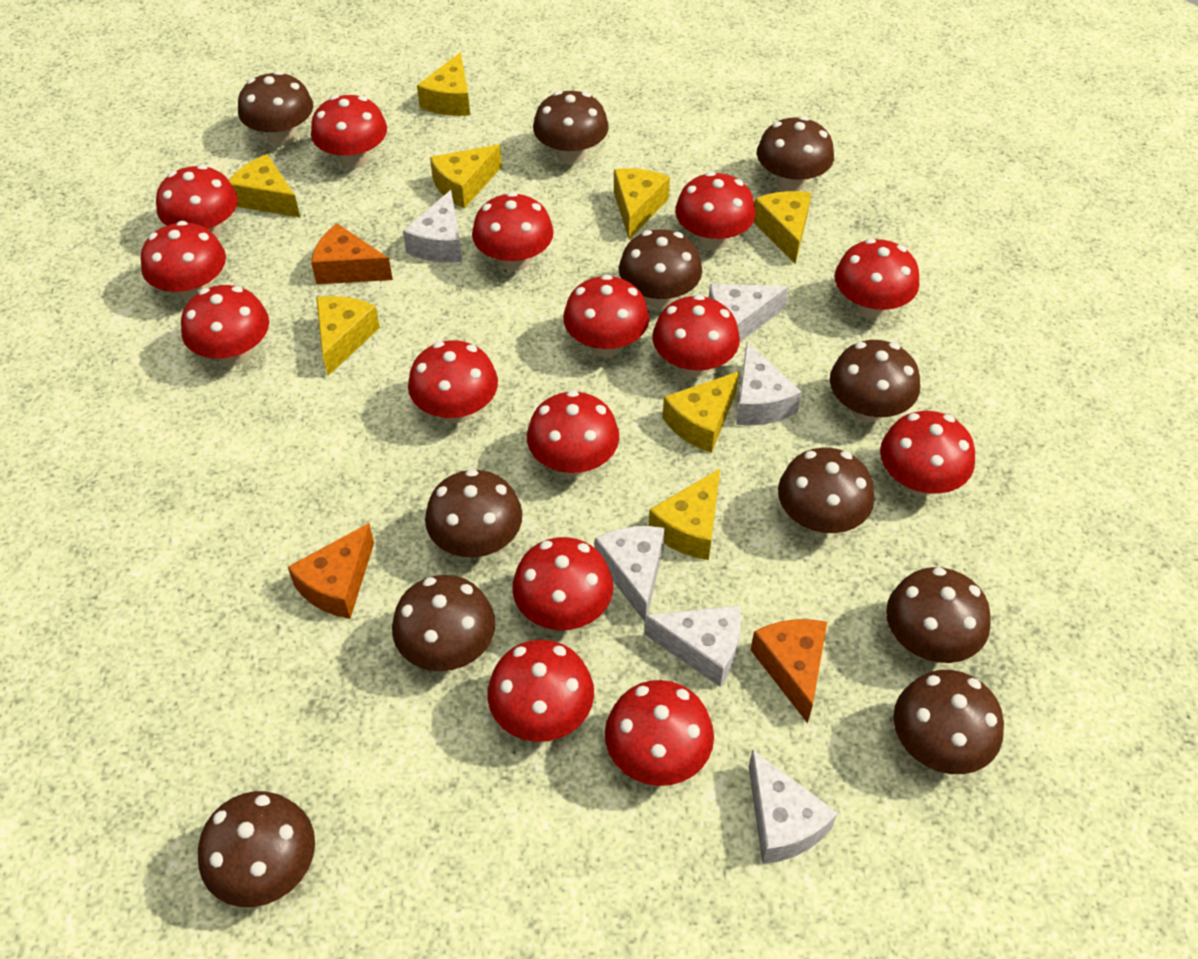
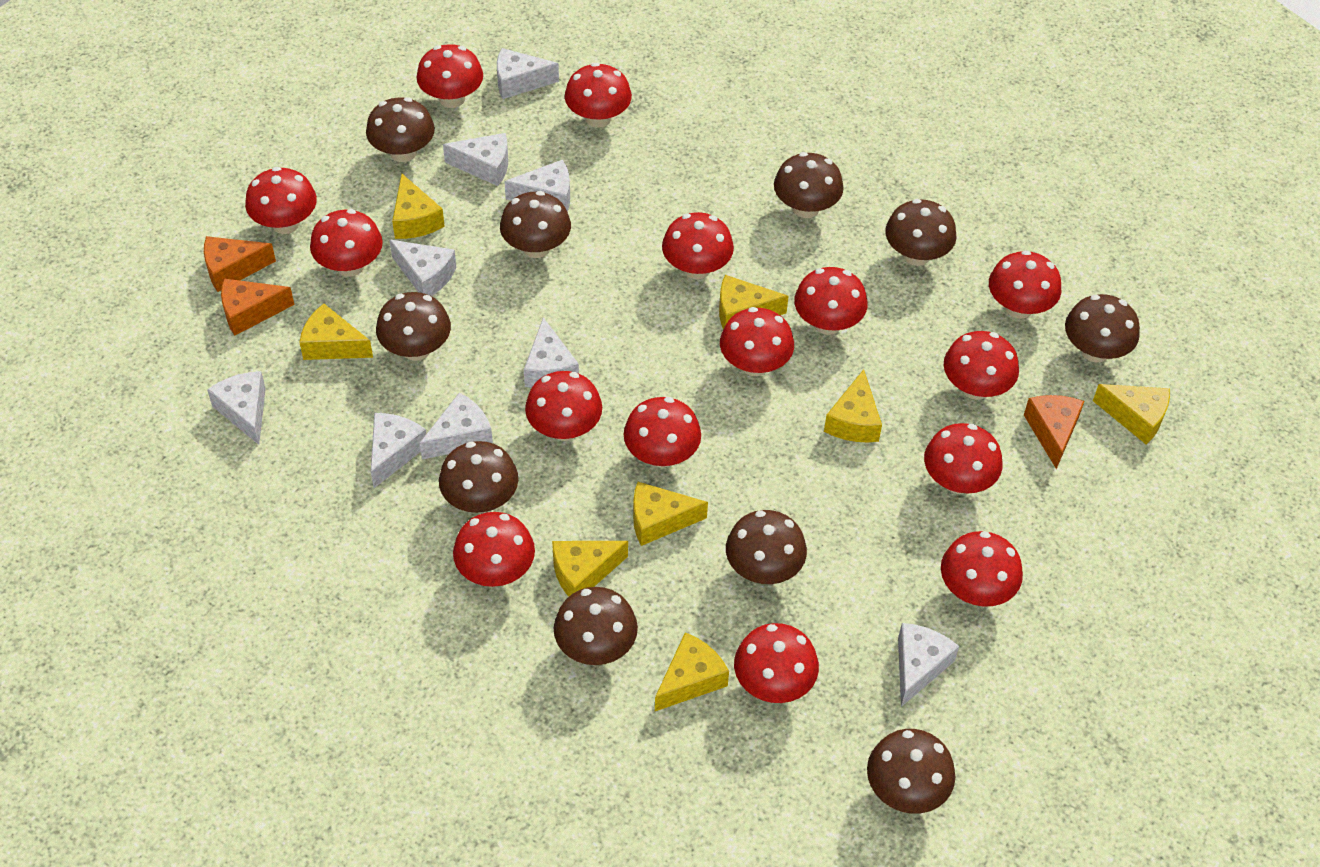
brown mushroom: [198,791,315,907] [238,71,313,146] [392,575,495,671] [425,469,523,557] [533,91,609,164] [619,229,702,308] [757,116,834,191] [778,448,875,534] [830,340,920,422] [886,567,991,663] [893,670,1004,774] = 11 -> [366,97,435,162] [376,292,451,361] [439,441,518,513] [500,191,571,258] [554,587,638,665] [726,510,807,584] [774,152,844,218] [867,729,955,814] [885,199,957,266] [1065,294,1140,362] = 10
white cheese: [403,190,462,263] [595,526,665,622] [644,605,741,687] [709,284,789,342] [736,343,802,426] [749,750,838,864] = 6 -> [207,371,266,445] [371,413,426,488] [389,240,456,296] [420,393,493,460] [443,133,508,186] [497,48,559,99] [504,159,570,212] [524,317,579,388] [898,623,959,707] = 9

